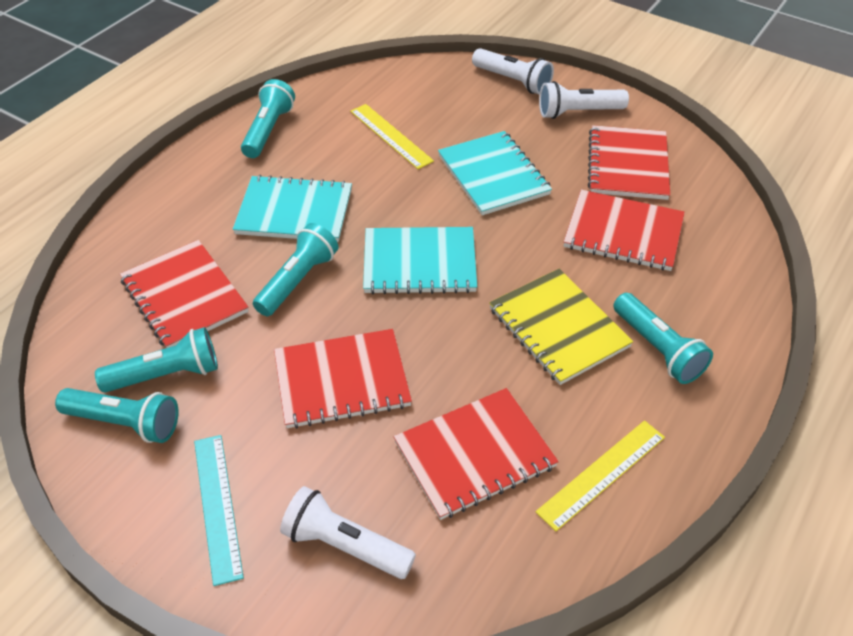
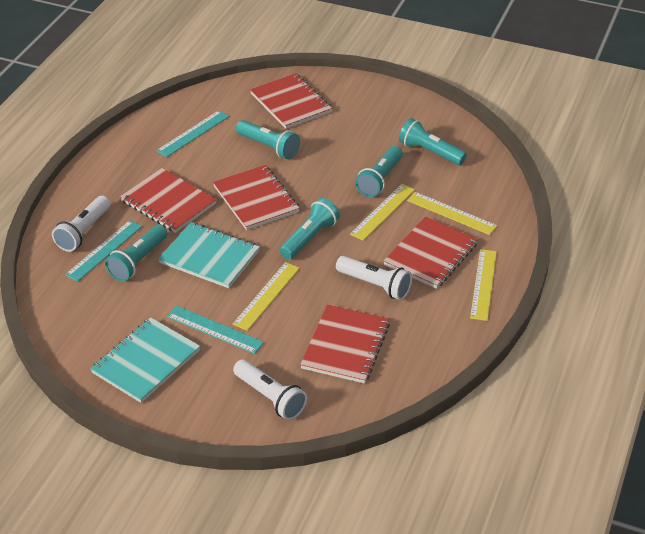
turquoise notebook: [233,175,352,242] [363,227,477,294] [438,131,552,215] = 3 -> [90,317,200,403] [158,222,260,288] = 2
turquoise ruler: [194,435,244,586] = 1 -> [65,220,142,282] [156,110,229,157] [167,306,264,354] = 3
yellow notebook: [489,269,633,385] = 1 -> none = 0
yellow ruler: [350,104,434,169] [536,420,665,531] = 2 -> [233,262,300,331] [350,184,415,241] [407,192,497,235] [470,249,497,321] = 4

